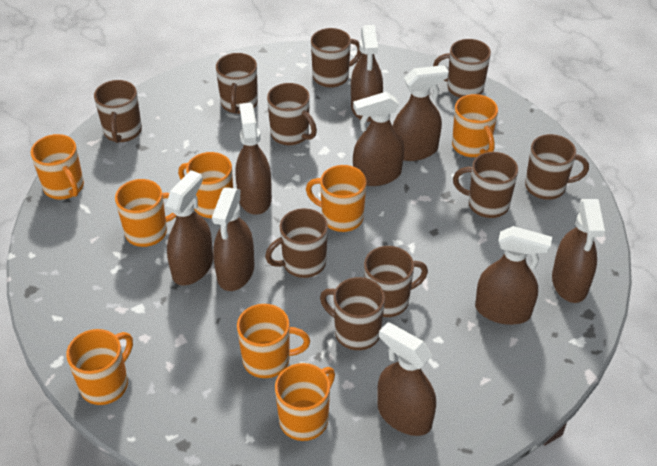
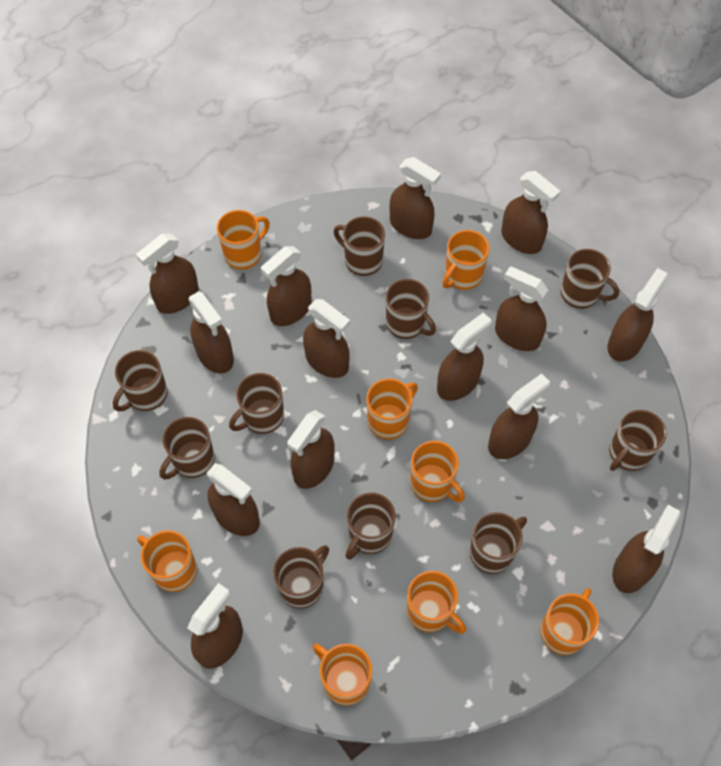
brown spray bottle: [166,170,213,285] [212,187,254,291] [236,103,272,215] [351,25,383,122] [353,92,404,186] [377,322,436,436] [393,65,449,161] [475,226,552,325] [552,199,605,303] = 9 -> [136,234,199,314] [187,583,243,669] [189,291,234,374] [207,463,260,536] [261,246,311,326] [287,410,335,489] [303,299,350,378] [390,157,441,239] [437,312,491,401] [488,373,550,459] [495,266,548,351] [501,171,561,254] [607,268,668,362] [612,505,681,593] = 14

